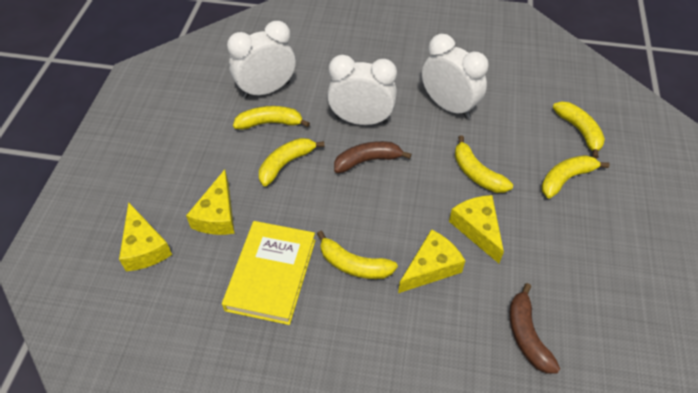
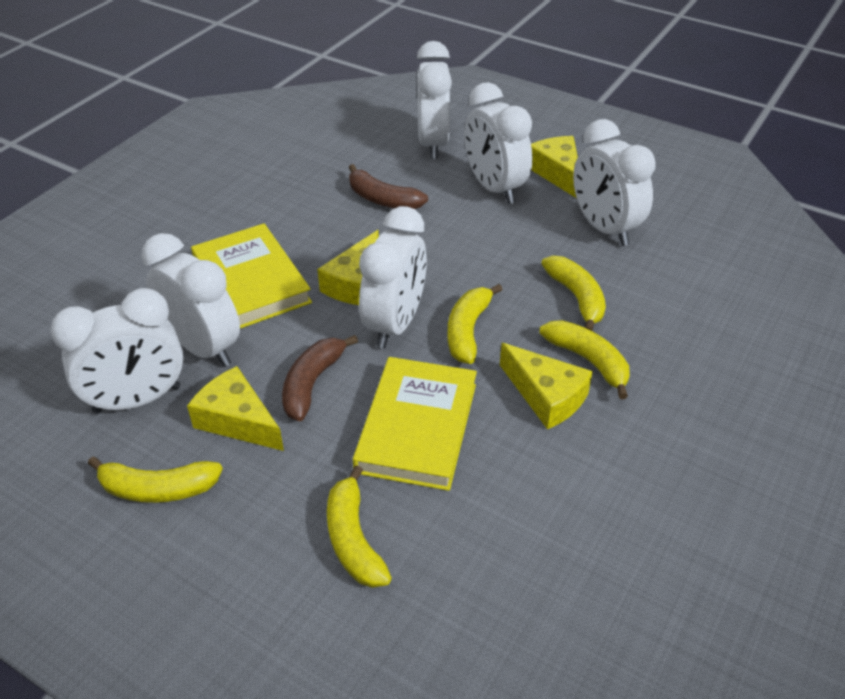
white clock: [227,21,296,99] [327,55,397,125] [422,34,489,119] = 3 -> [51,288,183,414] [141,233,240,367] [359,206,427,349] [417,41,452,159] [464,82,532,204] [573,119,656,246] = 6
yellow banana: [233,106,310,130] [259,138,325,186] [317,231,398,279] [455,135,513,193] [541,155,610,198] [553,101,605,159] = 6 -> [88,457,223,503] [327,465,392,588] [447,284,503,364] [539,320,630,399] [541,256,606,331] = 5
yellow book: [222,221,316,325] = 1 -> [191,223,312,329] [353,357,477,491] = 2

